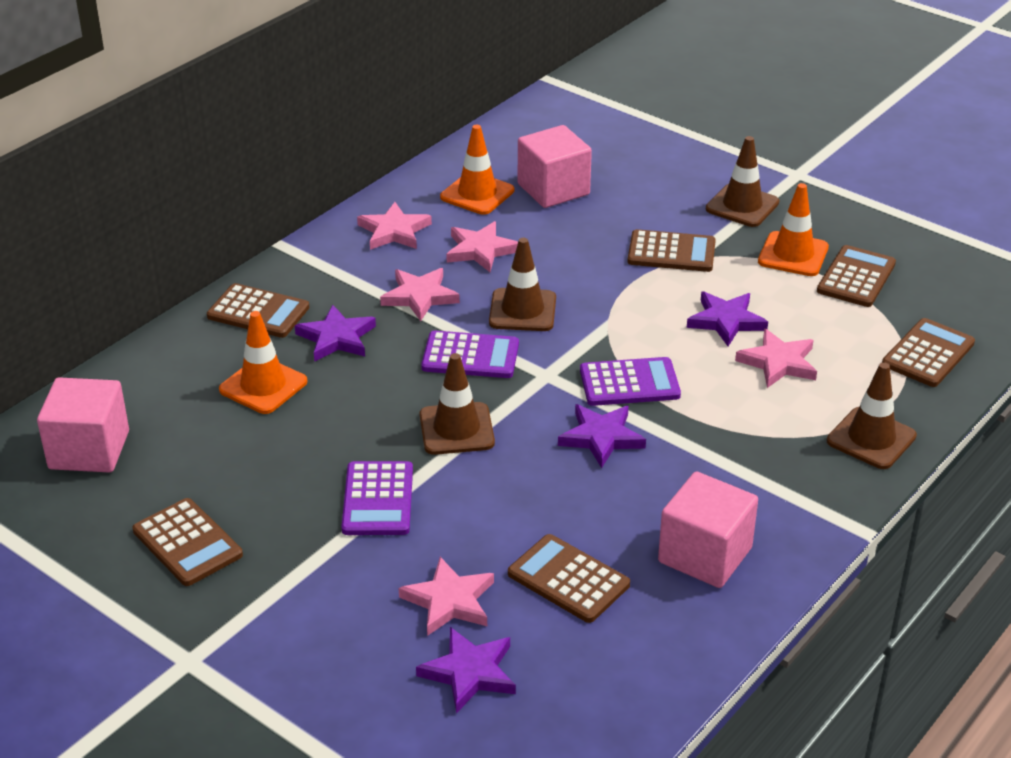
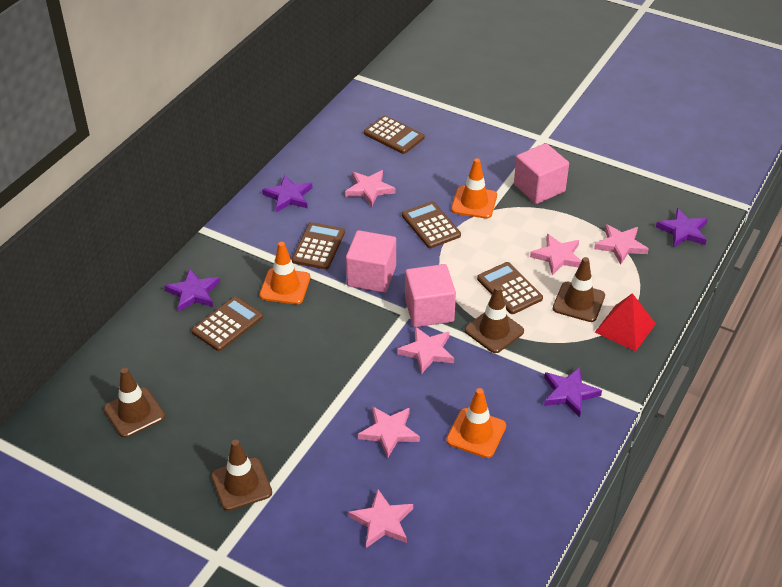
brown calculator: [132,498,243,586] [207,283,309,338] [508,534,630,623] [627,229,716,272] [817,245,896,307] [882,318,975,387] = 6 -> [192,297,263,351] [292,222,345,270] [364,115,425,154] [402,201,461,248] [477,262,543,314] = 5
pink star: [357,202,432,250] [380,268,460,321] [399,557,494,636] [446,221,518,272] [735,328,817,388] = 5 -> [345,170,395,206] [349,489,413,548] [358,406,420,458] [397,327,454,374] [530,234,581,275] [594,224,649,264] = 6
purple calculator: [341,461,413,535] [421,331,519,378] [580,357,681,406] = 3 -> none = 0
red pyramid: none = 0 -> [595,293,656,351] = 1

